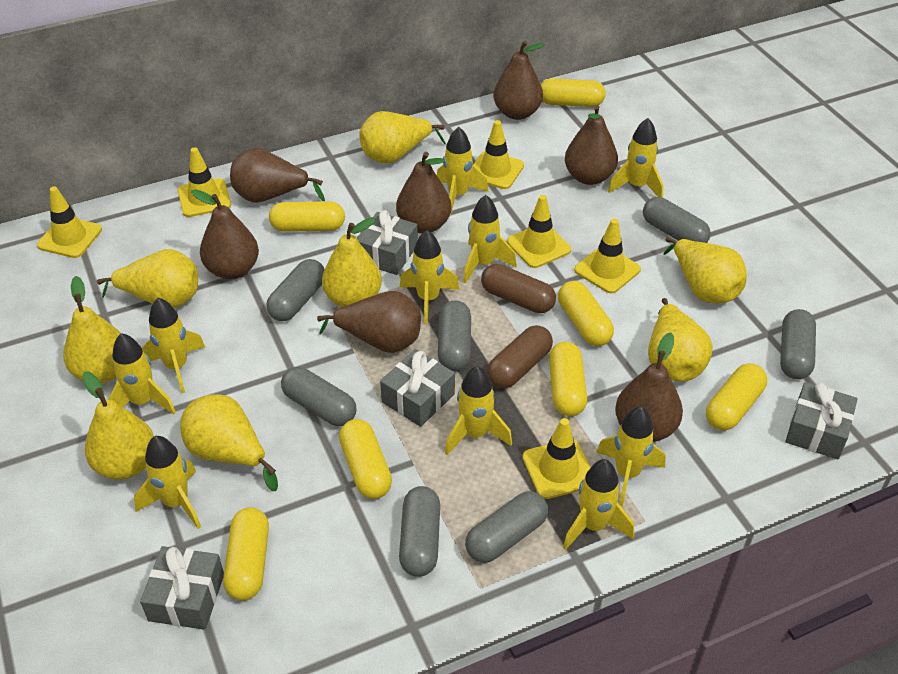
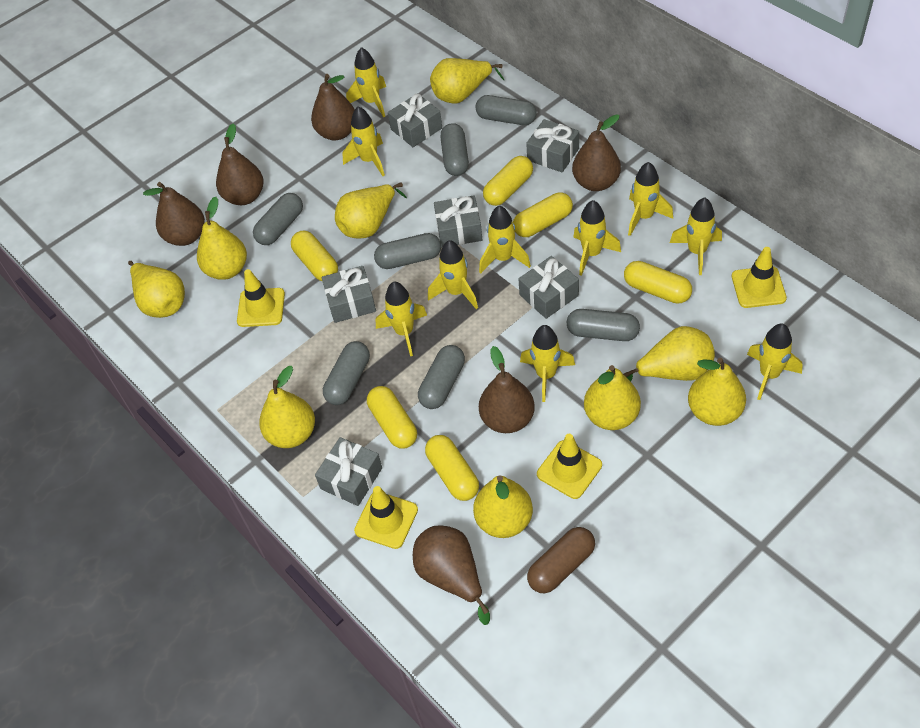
brown capsule: [481,264,556,313] [487,325,553,389] = 2 -> [527,527,595,593] = 1
brown pear: [191,189,259,279] [230,148,325,203] [317,291,421,353] [396,152,452,234] [493,41,545,120] [565,105,618,185] [615,332,683,442] = 7 -> [143,182,205,246] [216,123,264,205] [311,74,355,140] [413,525,490,625] [479,346,535,433] [572,114,621,191] = 6
grey gift: [140,546,224,630] [357,210,418,275] [380,349,455,427] [785,382,858,459] = 4 -> [315,437,382,506] [322,266,376,323] [388,93,442,147] [434,195,482,247] [518,256,579,319] [526,119,579,173] = 6
yellow capsule: [223,507,269,600] [269,201,345,232] [339,419,392,499] [541,78,606,107] [549,342,587,416] [558,281,614,346] [706,363,767,431] = 7 -> [291,230,338,281] [367,386,417,449] [425,435,479,501] [483,156,533,206] [513,192,573,237] [624,261,692,304] = 6
yellow pear: [63,276,121,383] [82,371,154,480] [97,249,198,308] [180,394,278,491] [322,217,382,307] [359,111,446,164] [648,298,713,381] [663,237,747,303] = 8 -> [128,261,185,318] [197,197,247,280] [259,366,315,448] [335,182,407,238] [430,58,504,103] [473,475,533,538] [584,365,641,430] [623,326,715,382] [688,358,746,426] = 9
yellow traffic cone: [37,186,102,258] [178,147,231,217] [473,120,524,189] [507,195,571,268] [523,418,591,499] [574,219,641,294] = 6 -> [237,269,285,327] [354,486,418,549] [537,434,602,499] [732,247,787,308] = 4

